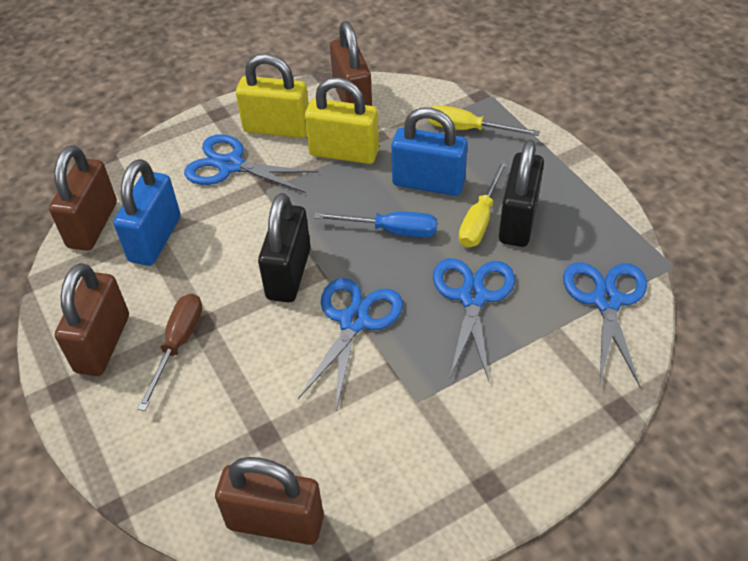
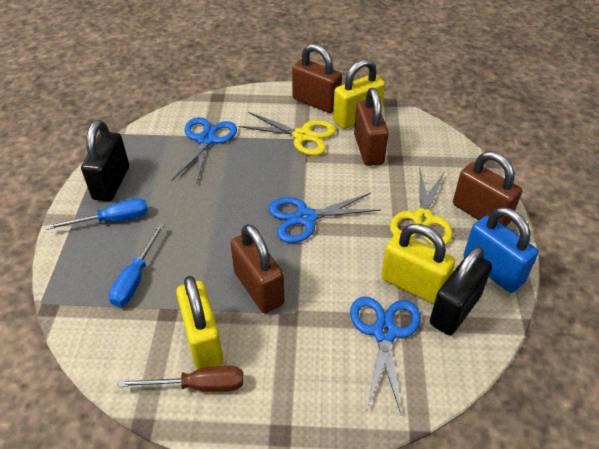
blue padlock: [113,159,181,266] [391,108,468,196] = 2 -> [464,207,538,293] = 1
blue scissors: [184,135,318,193] [298,278,403,410] [433,258,515,381] [563,262,647,387] = 4 -> [172,117,237,186] [268,193,381,243] [350,297,421,416] = 3
blue screwdriver: [314,212,437,238] = 1 -> [46,198,148,230] [109,223,165,307] = 2
yellow padlock: [236,54,309,138] [305,77,379,164] = 2 -> [176,276,223,369] [333,59,385,129] [381,224,455,304] = 3
yellow scissors: none = 0 -> [239,112,336,156] [390,169,453,246] = 2
yellow screwdriver: [427,105,540,136] [458,160,508,248] = 2 -> none = 0

